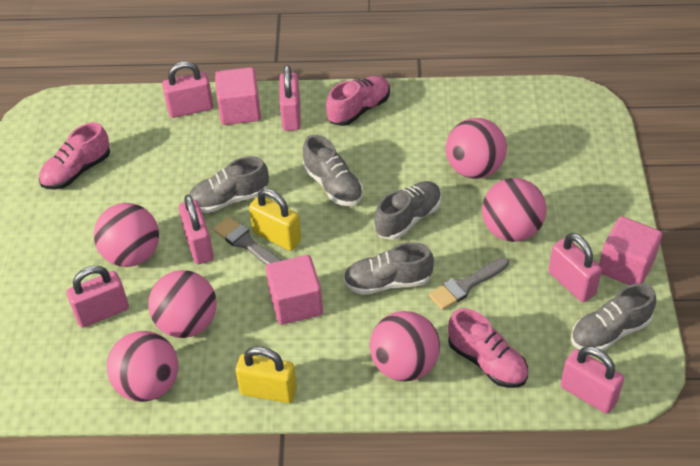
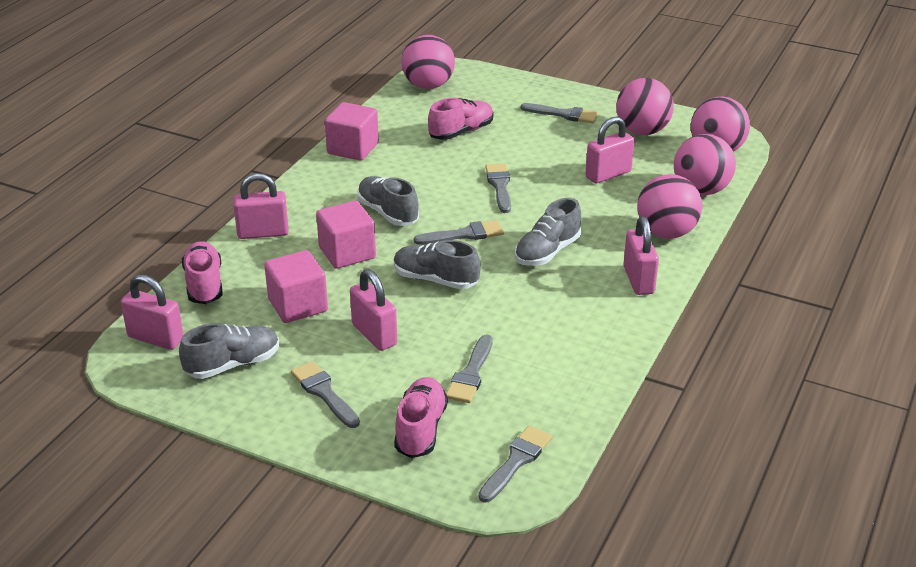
grey brush: [213,217,282,265] [429,257,509,310] = 2 -> [291,361,360,428] [414,220,504,245] [446,334,493,403] [478,425,552,503] [485,163,511,213] [521,103,598,123] = 6
grey shoe: [189,156,269,213] [303,135,363,206] [343,242,434,295] [374,181,441,240] [571,283,656,351] = 5 -> [179,323,279,379] [357,176,419,226] [394,240,481,289] [515,198,581,266] = 4
pink ball: [94,203,159,267] [107,331,178,402] [148,270,217,338] [370,311,440,381] [446,118,507,179] [482,178,546,242] = 6 -> [401,35,455,89] [616,78,674,135] [637,174,702,239] [674,134,736,195] [691,96,750,152] = 5
pink padlock: [66,266,129,328] [162,61,213,118] [179,195,214,264] [279,65,301,131] [548,233,602,302] [561,346,624,414] = 6 -> [121,274,184,350] [233,173,289,239] [350,269,397,351] [585,117,634,184] [623,216,659,295] = 5
yellow padlock: [235,347,297,403] [249,188,301,251] = 2 -> none = 0

